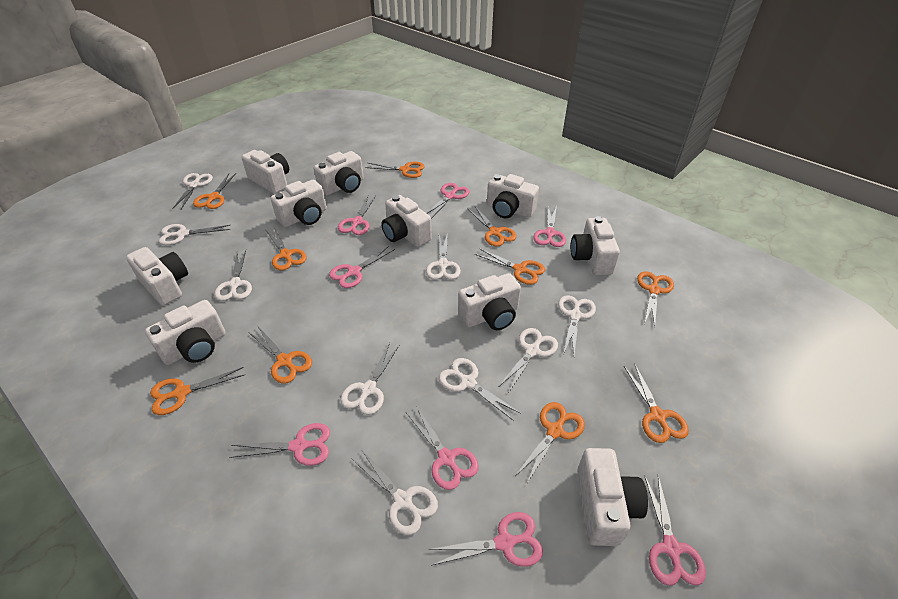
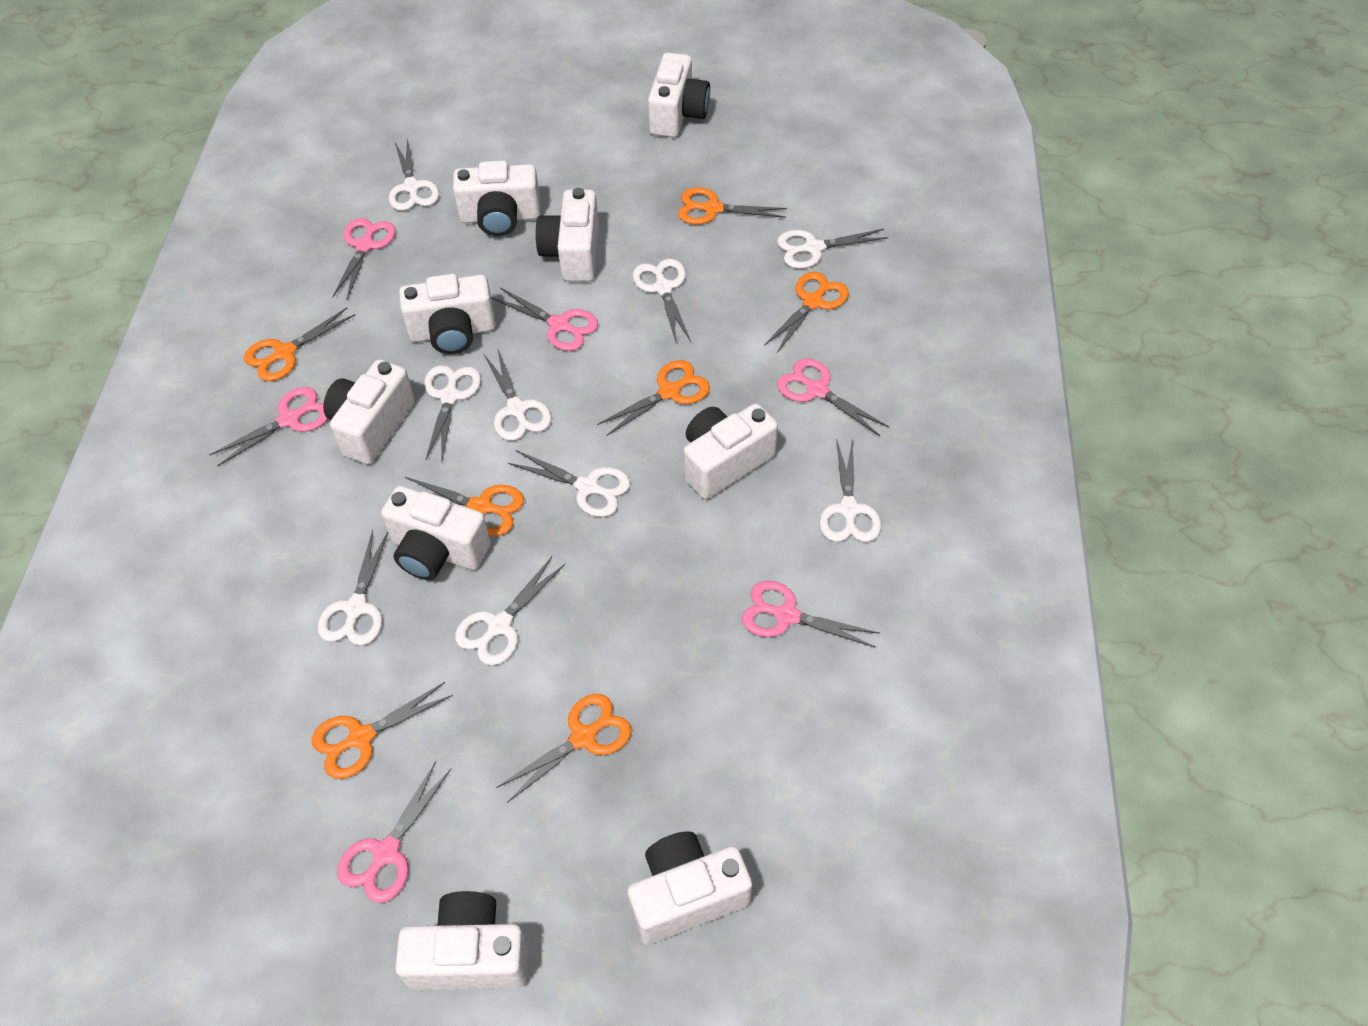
orange scissors: [150,367,244,415] [193,173,236,209] [250,327,312,383] [266,227,307,271] [366,162,425,178] [468,206,517,246] [475,248,545,285] [516,402,585,483] [624,363,689,443] [637,271,674,327] = 10 -> [244,308,355,381] [312,682,453,779] [405,477,524,536] [496,694,632,803] [597,360,710,436] [678,188,787,225] [764,272,849,353] = 7
pink scissors: [229,423,330,466] [329,246,395,288] [338,196,376,235] [407,406,479,490] [427,183,469,219] [428,512,543,567] [533,206,566,247] [644,474,706,586] = 8 -> [209,387,328,466] [332,218,396,299] [337,761,451,903] [492,288,598,351] [742,581,880,648] [777,358,889,436] = 6
white camera: [126,247,188,306] [145,300,225,365] [241,150,289,194] [270,180,327,227] [314,151,364,195] [381,195,432,247] [458,273,521,330] [487,174,539,218] [571,216,620,275] [577,448,648,546] = 10 -> [323,360,415,464] [381,486,491,580] [395,891,528,990] [399,274,496,354] [453,160,540,236] [535,188,599,282] [628,831,752,945] [648,53,710,138] [684,404,778,499] = 9

